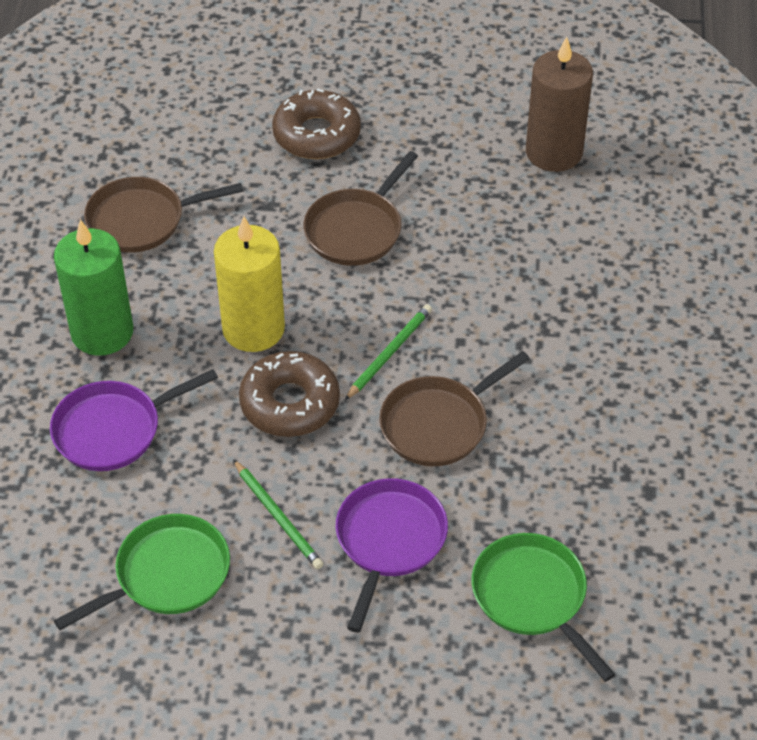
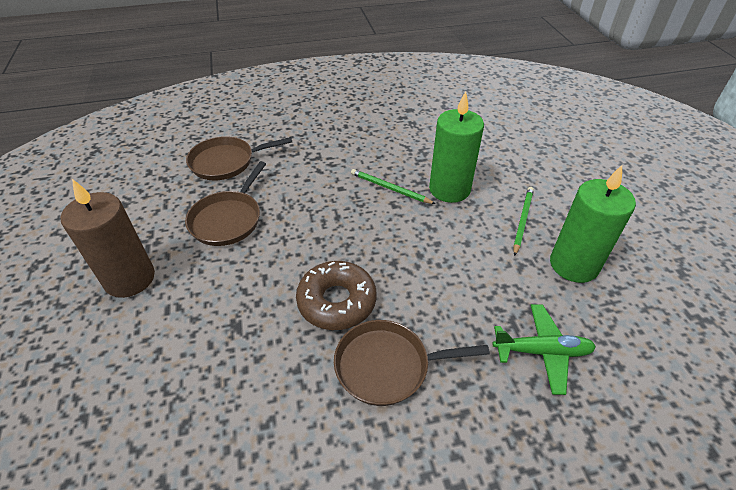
brown donut: [239,351,340,437] [272,88,361,159] = 2 -> [296,261,377,330] = 1
green candle: [54,219,133,356] = 1 -> [429,91,484,203] [550,165,636,283] = 2
green pan: [54,514,230,630] [471,533,616,682] = 2 -> none = 0
green plane: none = 0 -> [492,304,596,395] = 1
purple pan: [50,369,218,471] [335,478,448,633] = 2 -> none = 0
yellow candle: [214,216,285,352] = 1 -> none = 0

